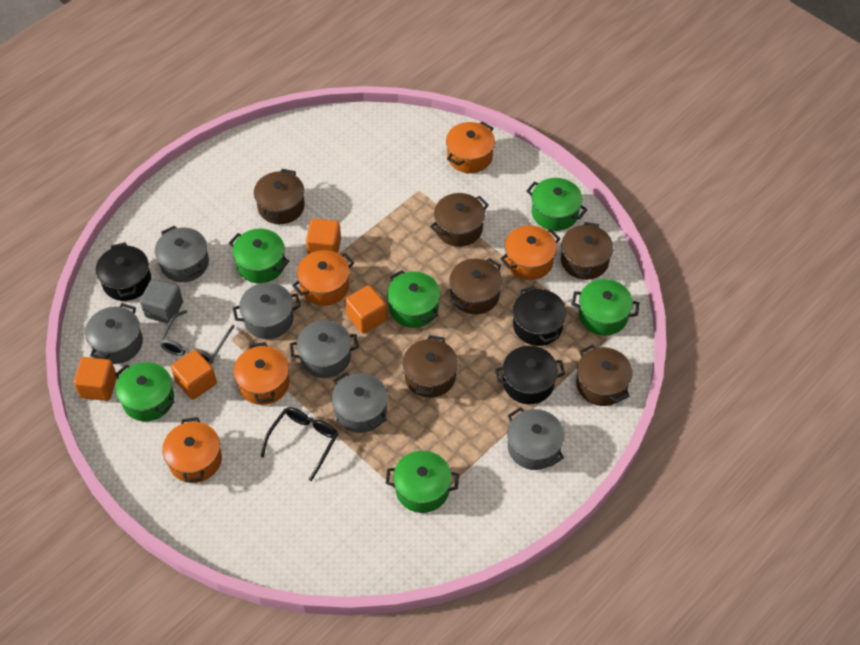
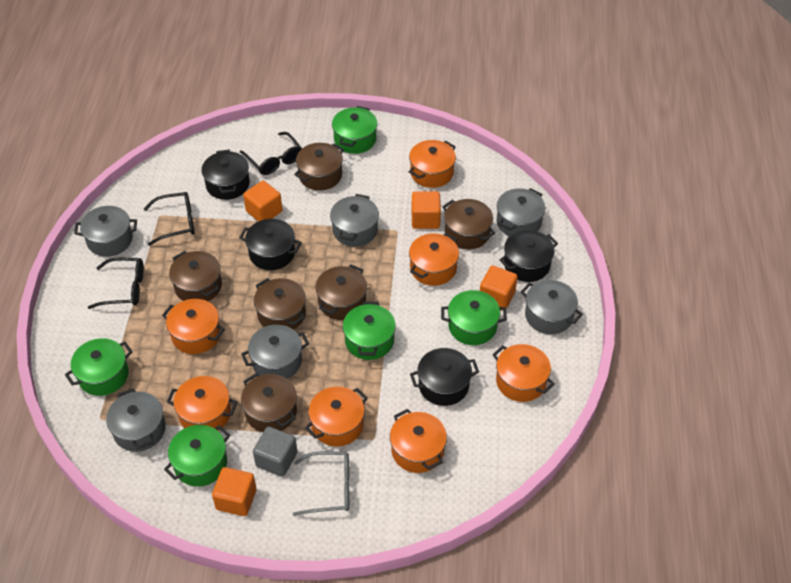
black glasses: [261,407,338,481] = 1 -> [88,257,144,309] [144,192,194,246] [240,132,302,175] = 3
black pot: [96,242,151,301] [495,346,565,404] [513,286,567,346] = 3 -> [202,150,250,200] [239,219,302,270] [410,348,479,406] [500,230,558,282] = 4
green pot: [115,362,175,421] [229,229,289,284] [386,451,459,513] [387,270,440,328] [527,178,587,231] [572,279,640,336] = 6 -> [65,338,133,396] [164,425,230,487] [332,106,377,154] [343,301,396,360] [441,290,507,345] = 5
orange pot: [162,417,222,483] [233,342,289,405] [292,250,354,306] [446,122,495,173] [500,225,560,280] = 5 -> [162,299,225,354] [167,376,237,431] [305,387,368,447] [390,409,447,473] [409,140,456,188] [409,233,459,286] [492,344,555,402] = 7

